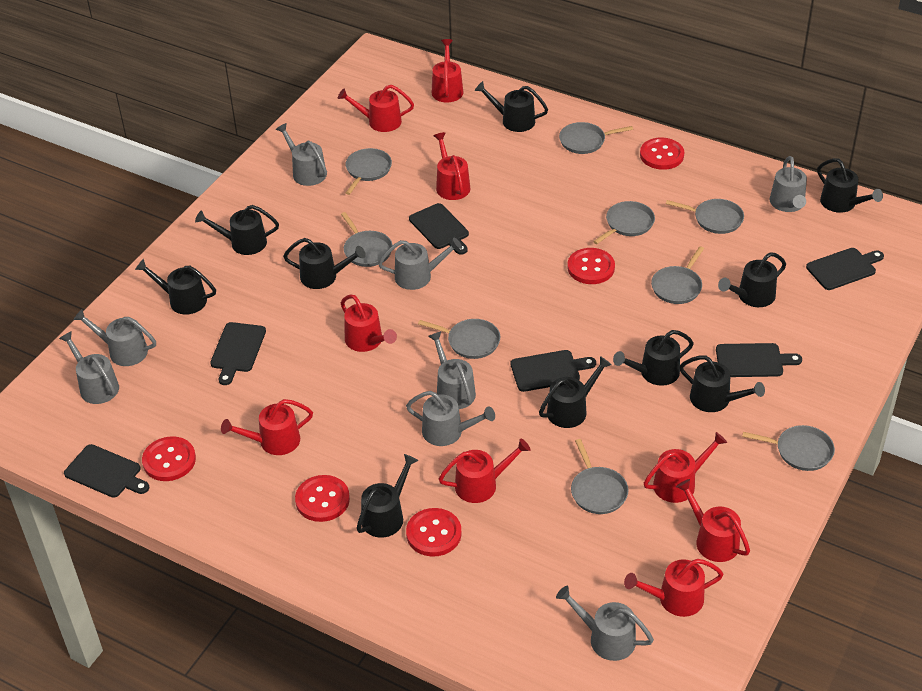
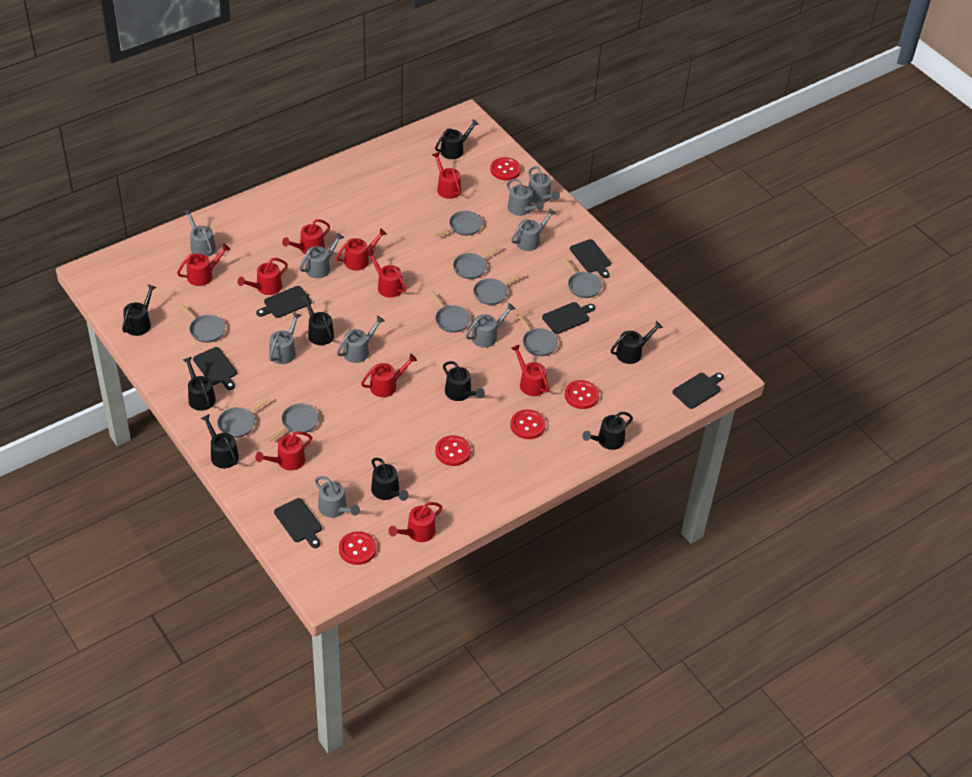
black watering can: [135,259,216,315] [195,205,279,255] [283,238,366,289] [357,454,418,538] [475,81,548,132] [539,356,612,428] [613,330,694,386] [679,355,765,412] [718,252,786,307] [817,158,883,213] = 10 -> [122,284,157,336] [183,357,216,411] [200,414,239,468] [301,294,334,345] [371,458,409,501] [435,119,479,159] [443,361,485,401] [583,412,633,450] [611,321,663,364] = 9
grey watering can: [59,331,119,404] [73,309,156,366] [276,123,327,186] [378,238,462,290] [406,391,495,446] [428,331,476,409] [556,586,654,661] [770,156,807,212] = 8 -> [184,209,216,257] [269,312,301,364] [300,233,344,278] [315,476,360,518] [337,316,385,363] [465,303,515,348] [507,178,544,216] [511,208,557,251] [528,166,560,203] = 9
red watering can: [221,399,313,455] [338,85,414,132] [341,294,397,352] [432,39,464,103] [433,132,470,200] [439,438,531,503] [624,559,724,617] [644,432,727,503] [676,479,750,562] = 9 -> [177,243,230,286] [238,258,288,295] [256,431,312,470] [282,219,330,255] [336,228,387,270] [361,354,417,397] [366,250,406,298] [388,502,442,542] [432,152,461,199] [511,344,549,396] = 10

